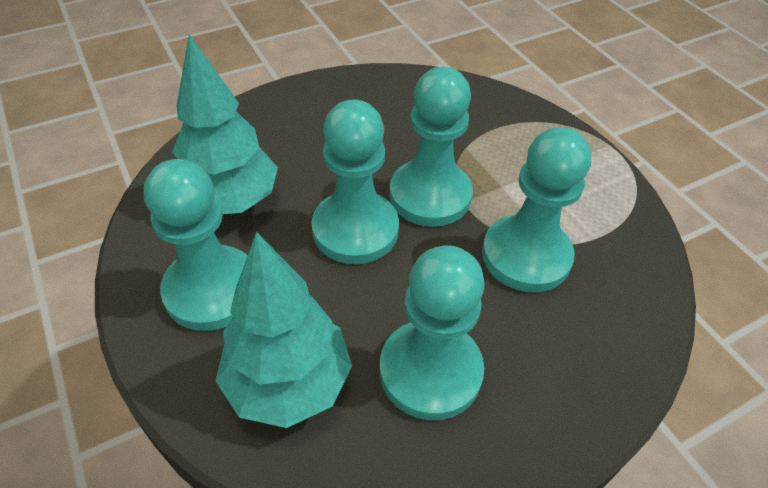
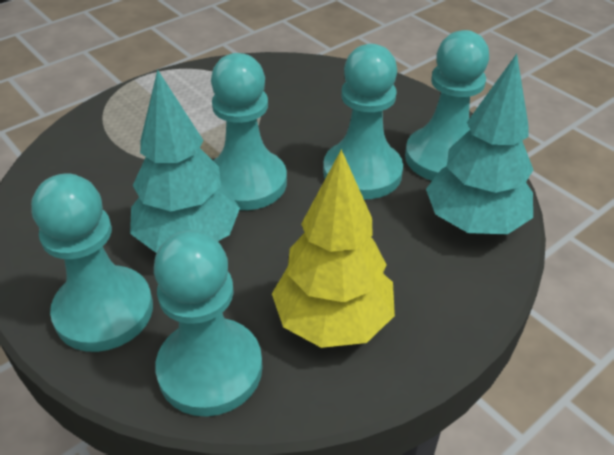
yellow tree: none = 0 -> [272,149,395,348] = 1

